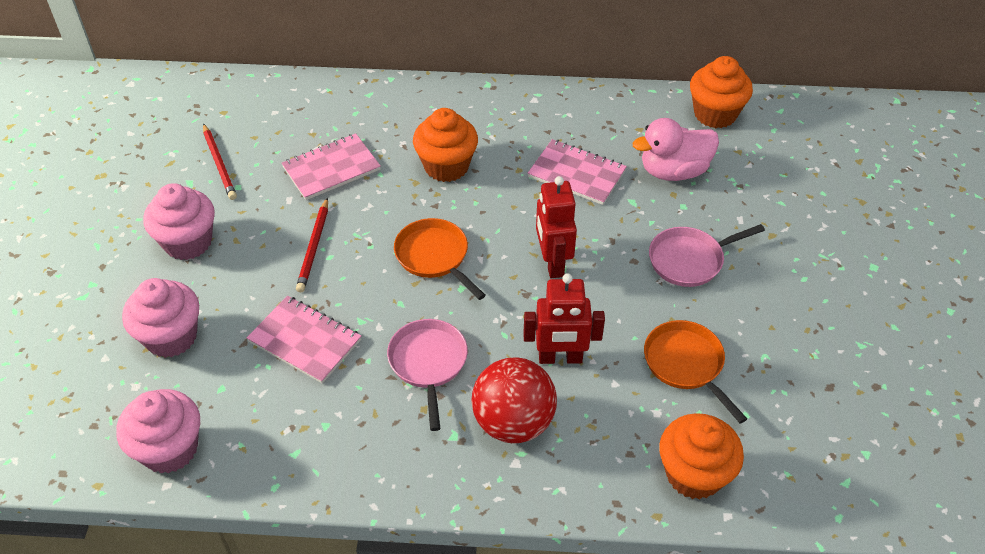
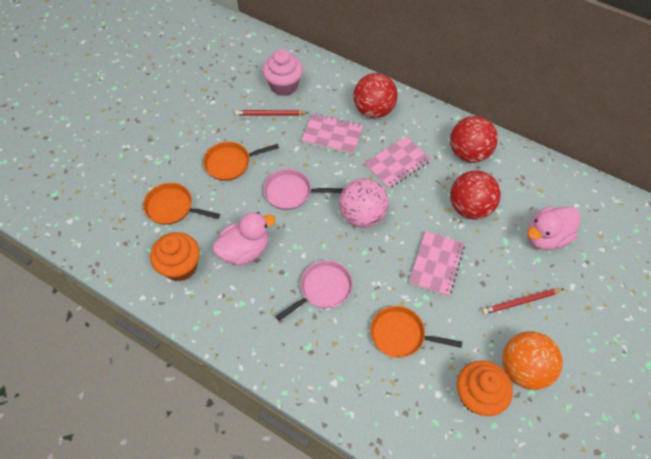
orange ball: none = 0 -> [502,331,563,390] = 1
orange cupcake: [413,108,478,182] [659,413,744,500] [690,56,753,128] = 3 -> [150,232,200,281] [457,360,513,416] = 2
orange pan: [394,218,486,300] [644,320,747,424] = 2 -> [143,183,220,225] [203,142,279,181] [370,306,462,358] = 3
pink ball: none = 0 -> [339,178,389,228] = 1
pink cupcake: [116,389,200,473] [122,278,199,358] [143,183,215,260] = 3 -> [263,49,303,96] = 1
pink duck: [633,118,719,181] = 1 -> [213,212,275,266] [527,206,581,250] = 2
red ball: [471,357,557,443] = 1 -> [353,73,398,118] [450,116,498,163] [450,170,501,220] = 3
red robot: [523,273,605,364] [536,176,577,278] = 2 -> none = 0

